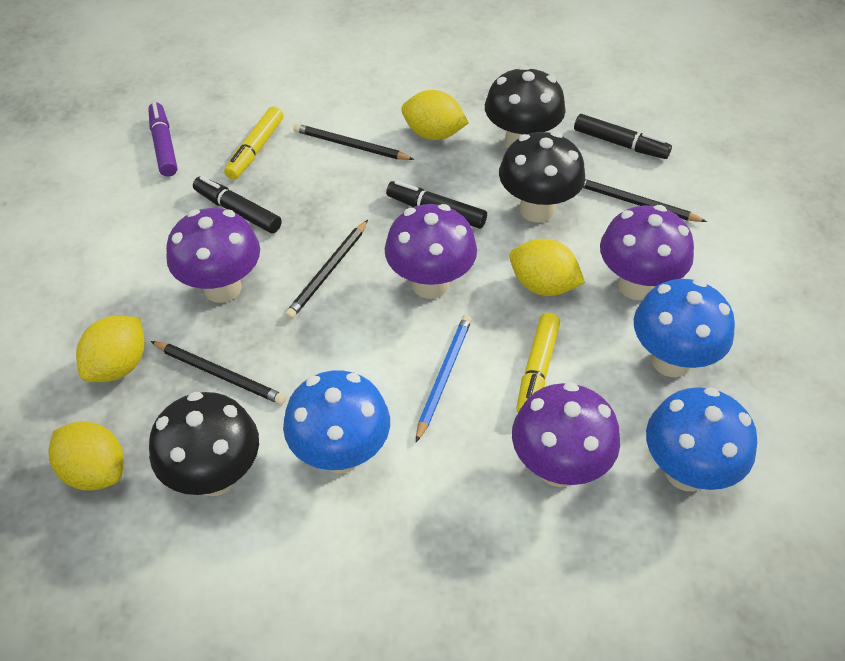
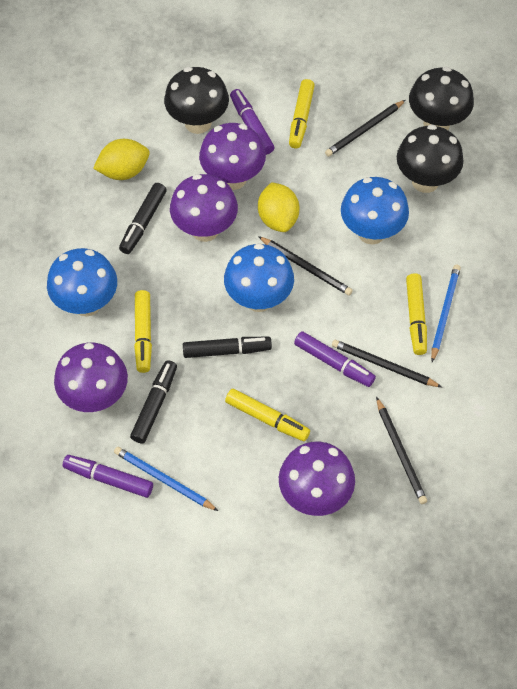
blue pencil: [416,315,472,442] = 1 -> [114,446,218,511] [431,264,461,362] = 2
purple marker: [148,103,177,177] = 1 -> [63,455,153,498] [230,89,274,155] [294,331,376,387] = 3
yellow lemon: [48,421,124,491] [76,316,144,382] [401,90,468,140] [510,239,585,296] = 4 -> [93,139,150,180] [258,182,299,232] = 2
yellow marker: [224,106,283,180] [516,313,560,413] = 2 -> [134,290,152,373] [225,389,310,441] [289,79,315,149] [406,273,427,355] = 4

